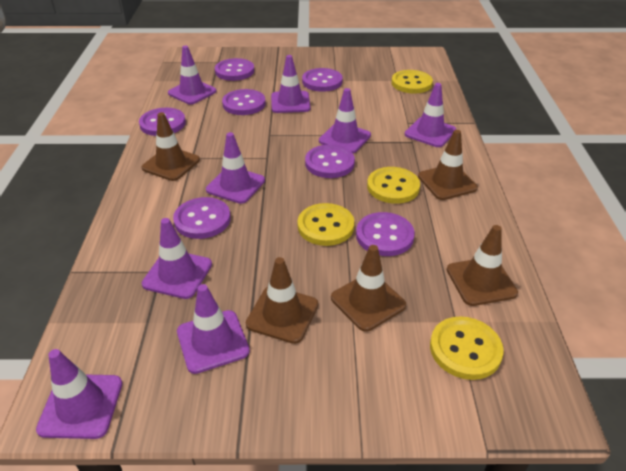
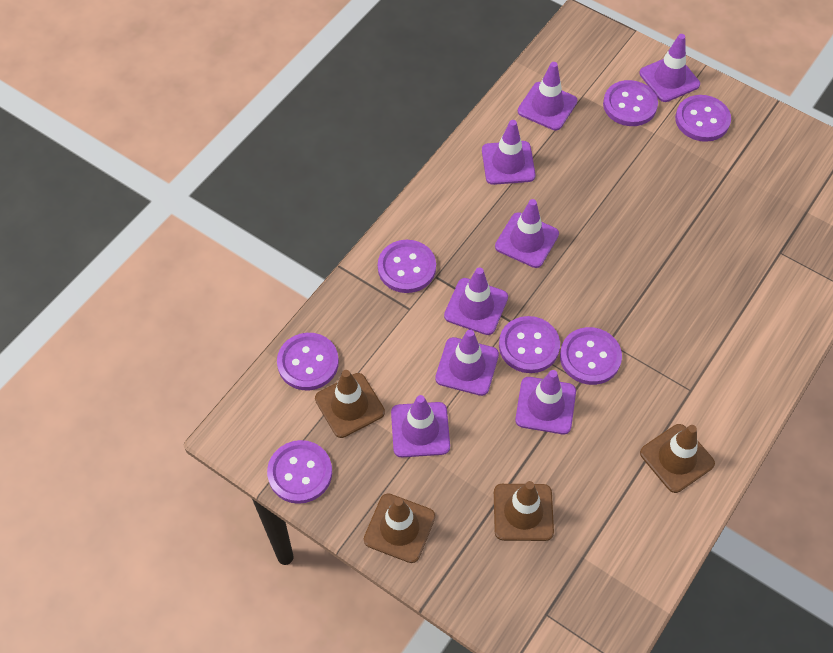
brown traffic cone: [142,112,200,181] [246,257,318,344] [331,245,406,332] [418,130,478,200] [447,225,518,306] = 5 -> [315,370,385,438] [364,493,435,563] [494,481,554,541] [640,424,715,493] = 4
yellow button: [298,203,354,246] [367,167,420,204] [391,70,433,94] [430,316,504,380] = 4 -> none = 0

